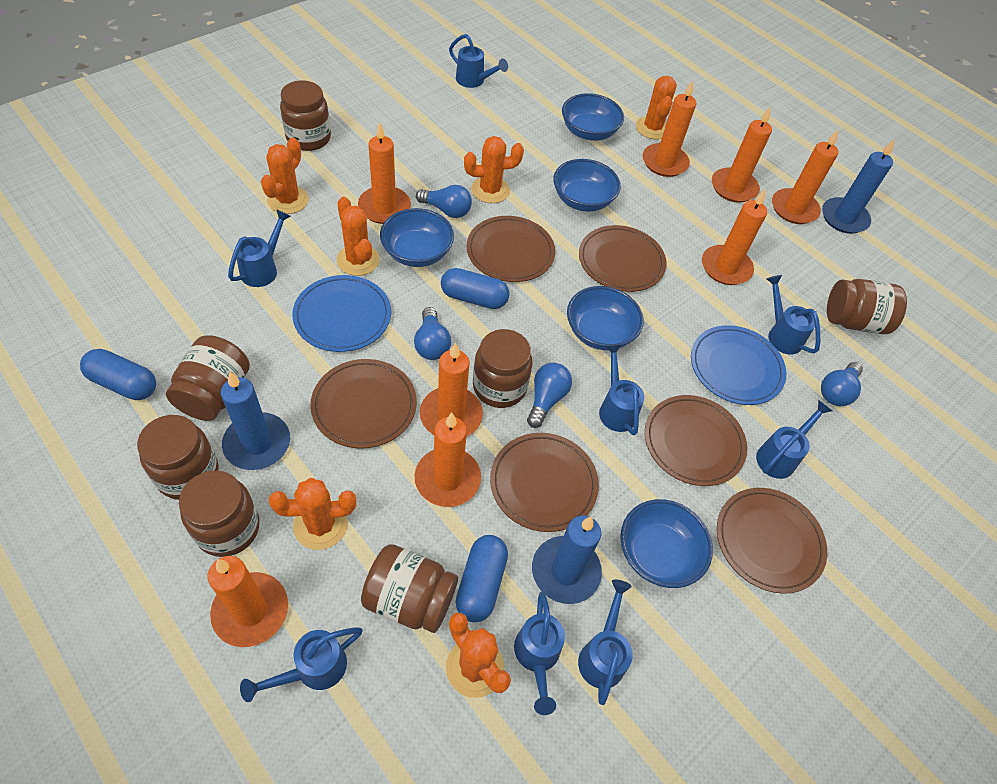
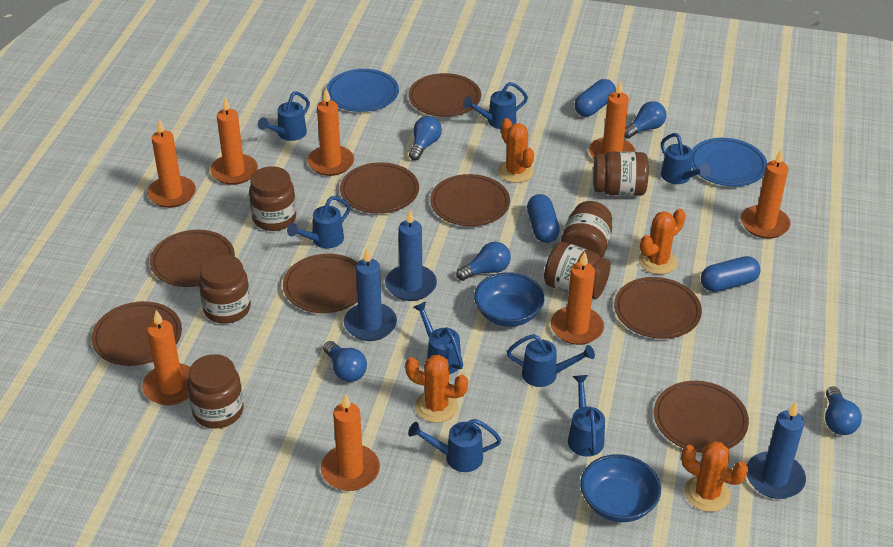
blue bowl: [380,208,454,267] [553,159,621,212] [562,93,624,141] [567,286,644,350] [620,499,713,588] = 5 -> [474,272,544,327] [580,454,661,522] = 2
blue light bulb: [414,307,451,360] [416,185,472,218] [527,363,572,428] [821,362,863,406] = 4 -> [323,341,367,382] [409,116,442,160] [456,242,511,281] [624,101,667,139] [825,386,862,435] = 5
brown jar: [137,415,219,500] [166,335,250,421] [179,471,260,557] [280,80,331,151] [361,544,458,633] [473,329,533,408] [827,279,907,334] = 7 -> [187,354,244,429] [199,254,251,323] [249,166,296,231] [544,242,611,299] [560,201,612,258] [593,151,649,196] = 6
brown plate: [310,359,417,449] [467,216,555,282] [490,433,599,532] [579,225,667,292] [645,395,747,486] [717,488,827,594] = 6 -> [91,301,182,366] [150,230,235,287] [283,254,358,313] [340,162,419,214] [408,73,481,117] [430,174,510,226] [614,277,702,339] [654,381,749,453] = 8
orange cactus: [261,138,309,214] [269,478,356,550] [337,197,380,276] [446,613,511,698] [464,136,524,203] [636,76,677,139] = 6 -> [405,355,468,423] [498,118,534,183] [639,209,686,274] [681,441,748,512] = 4

